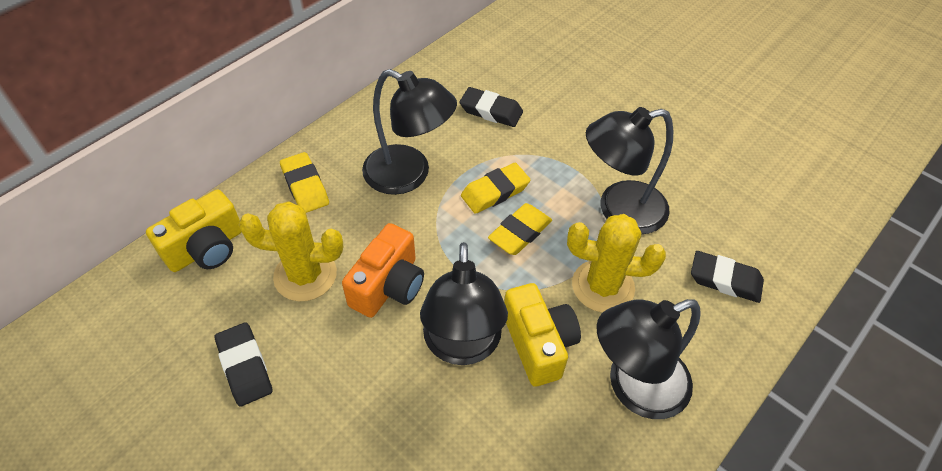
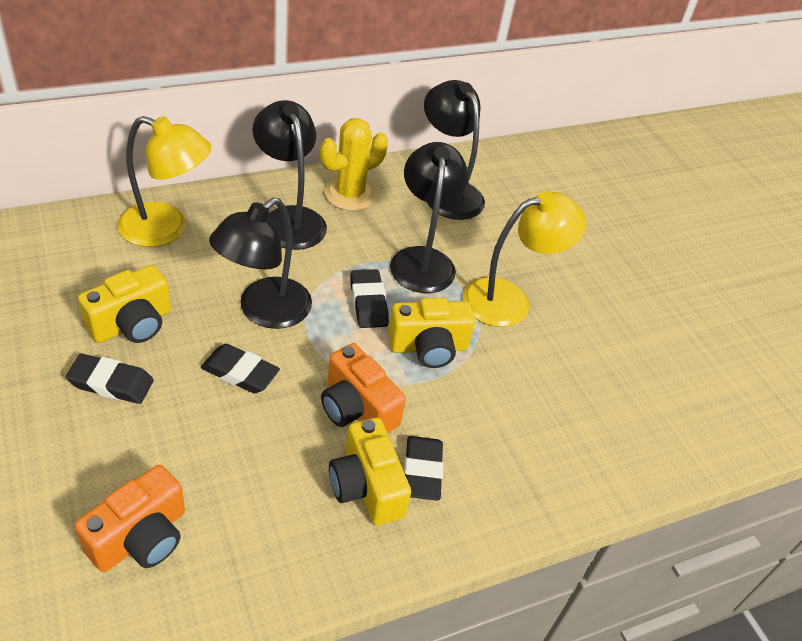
black eraser: [215,322,273,407] [459,87,523,127] [691,251,764,303] = 3 -> [66,354,154,404] [201,344,280,393] [350,269,389,328] [404,436,443,501] = 4
orange camera: [342,223,424,318] = 1 -> [75,465,185,572] [321,343,406,433] = 2
yellow cactus: [239,201,343,301] [567,214,666,313] = 2 -> [320,118,388,211] = 1
yellow camera: [146,189,242,272] [504,283,581,387] = 2 -> [78,265,171,343] [329,417,411,525] [388,298,475,368] = 3
yellow eraser: [280,152,329,213] [461,163,530,214] [488,203,552,255] = 3 -> none = 0
yellow lamp: none = 0 -> [117,116,211,247] [463,191,586,327] = 2

